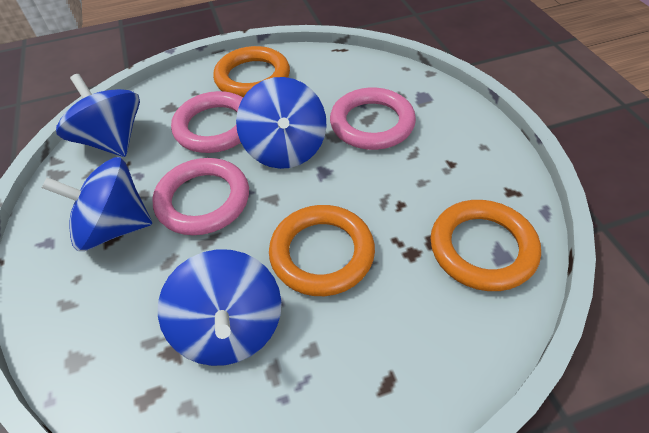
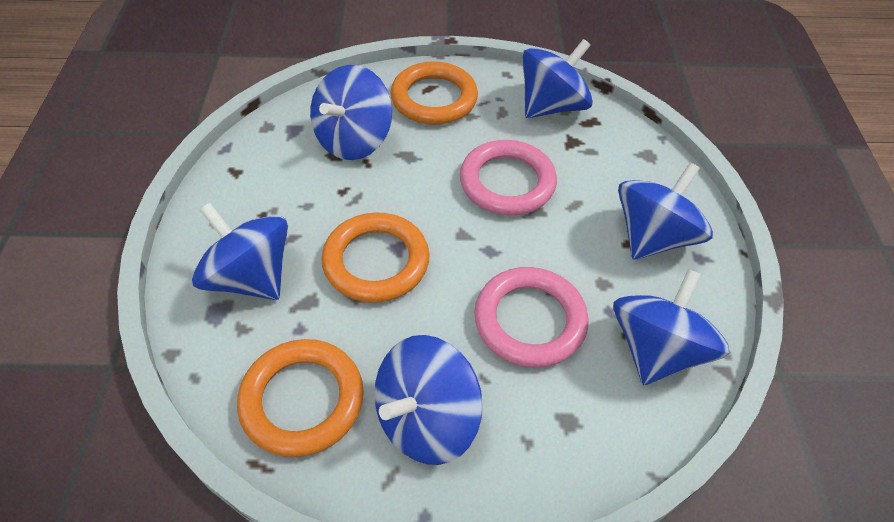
blue spinning top: [42,157,152,251] [56,74,140,157] [158,249,281,366] [236,77,326,169] = 4 -> [192,203,288,300] [310,65,392,160] [374,335,483,465] [522,39,593,118] [613,269,729,385] [618,162,713,260] = 6
pink ring: [152,158,249,235] [171,91,243,153] [330,87,416,150] = 3 -> [460,140,557,216] [474,267,589,368] = 2

